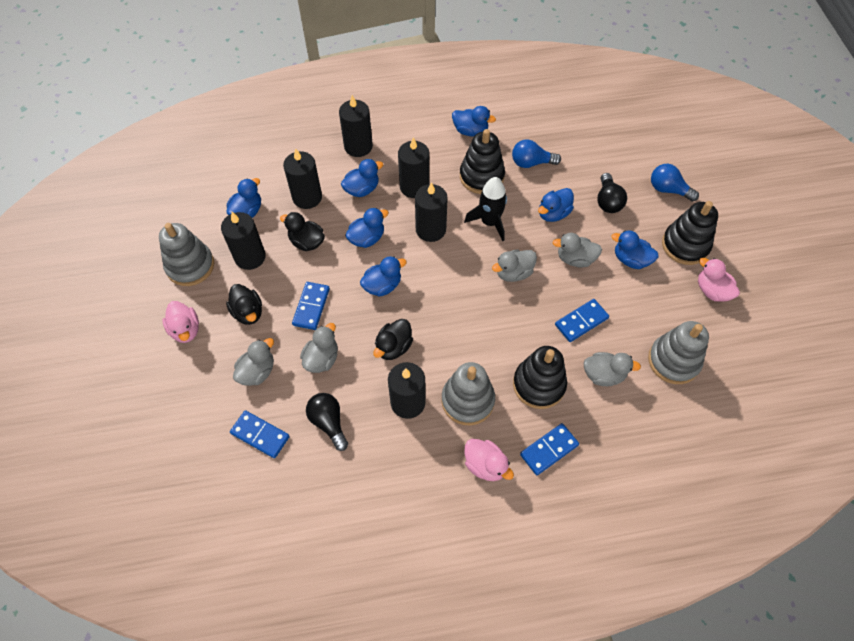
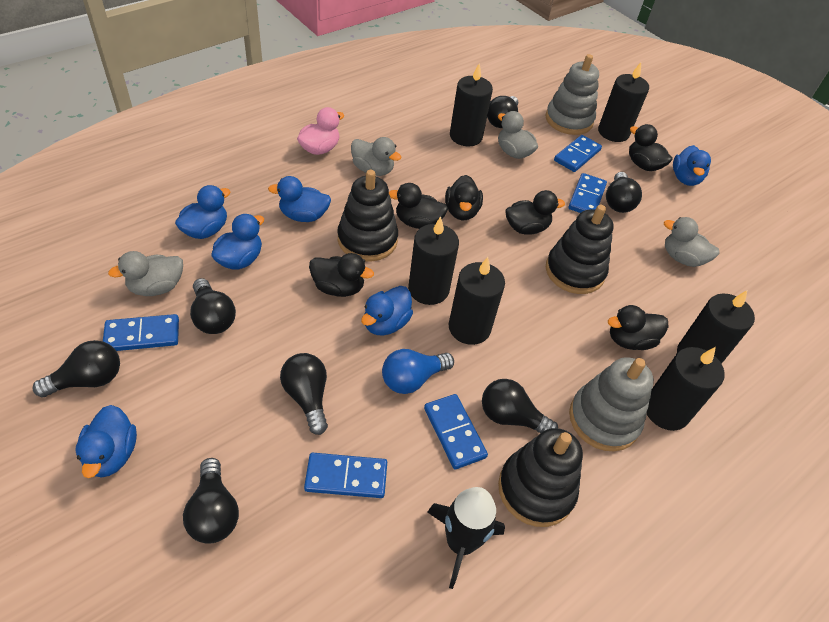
black duck: [226,284,262,325] [280,212,325,251] [373,319,413,360] = 3 -> [309,253,374,297] [389,183,448,229] [445,175,483,220] [505,190,565,235] [608,305,669,350] [629,124,673,171] = 6
black light bulb: [306,393,348,451] [597,173,627,213] = 2 -> [33,340,120,398] [183,458,239,544] [190,278,236,334] [280,353,328,435] [482,379,558,433] [487,96,518,128] [606,172,642,213] = 7
blue domino: [230,410,290,458] [292,282,330,330] [520,423,579,475] [555,299,609,342] = 4 -> [103,314,179,351] [304,453,387,498] [424,394,488,469] [554,135,602,172] [568,173,607,213] = 5
blue duck: [227,178,261,218] [341,159,383,197] [345,208,389,248] [360,256,407,297] [452,106,496,137] [538,188,574,222] [611,230,659,269] = 7 -> [75,405,137,478] [175,185,230,239] [211,214,264,270] [268,176,331,222] [361,286,413,336] [673,145,711,186] = 6
blue light bulb: [512,139,561,168] [651,164,699,201] = 2 -> [382,349,454,394] = 1
grey duck: [233,338,274,386] [300,323,338,373] [492,249,537,282] [552,233,602,268] [584,352,641,386] = 5 -> [108,251,183,296] [351,137,401,176] [498,111,538,159] [664,217,720,267] = 4
grey stacking toy: [159,223,214,286] [442,362,495,425] [648,321,709,384] = 3 -> [545,54,599,135] [569,357,654,451] = 2
pink duck: [162,301,199,343] [464,439,514,481] [698,258,740,302] = 3 -> [297,107,344,155] = 1

